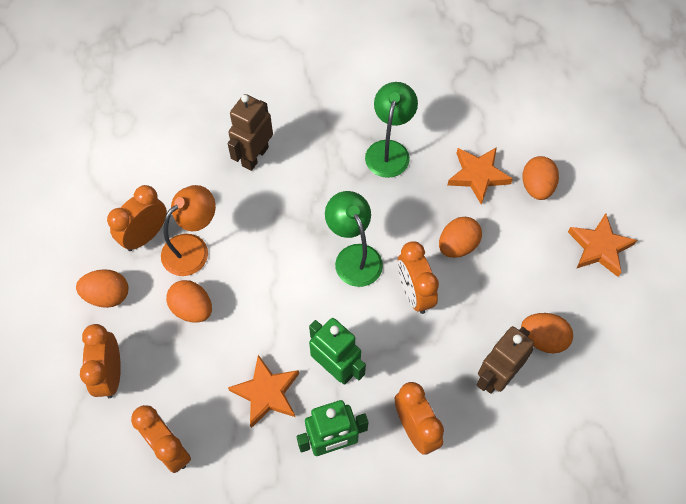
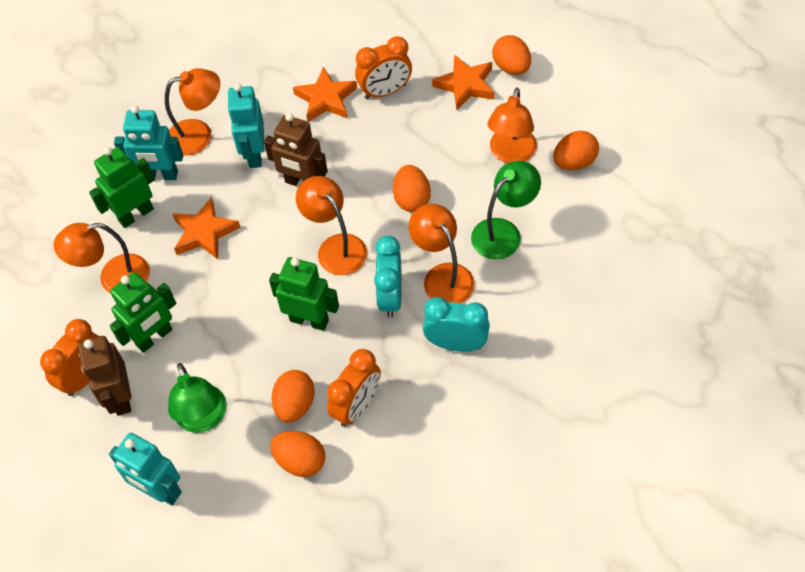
green robot: [297,400,369,456] [309,318,366,385] = 2 -> [89,147,155,228] [109,272,176,353] [269,257,339,331] = 3
orange clock: [80,324,121,398] [107,185,167,251] [131,405,191,473] [395,382,444,455] [398,241,439,314] = 5 -> [40,319,99,396] [327,349,381,427] [355,36,412,99] = 3
orange lamp: [161,185,216,276] = 1 -> [54,223,150,294] [165,68,220,156] [296,176,367,275] [409,204,475,304] [487,87,537,163] = 5
turquoise clock: none = 0 -> [374,236,402,318] [423,297,490,352] = 2
turquoise robot: none = 0 -> [109,433,182,505] [114,105,183,180] [227,83,264,168] = 3

